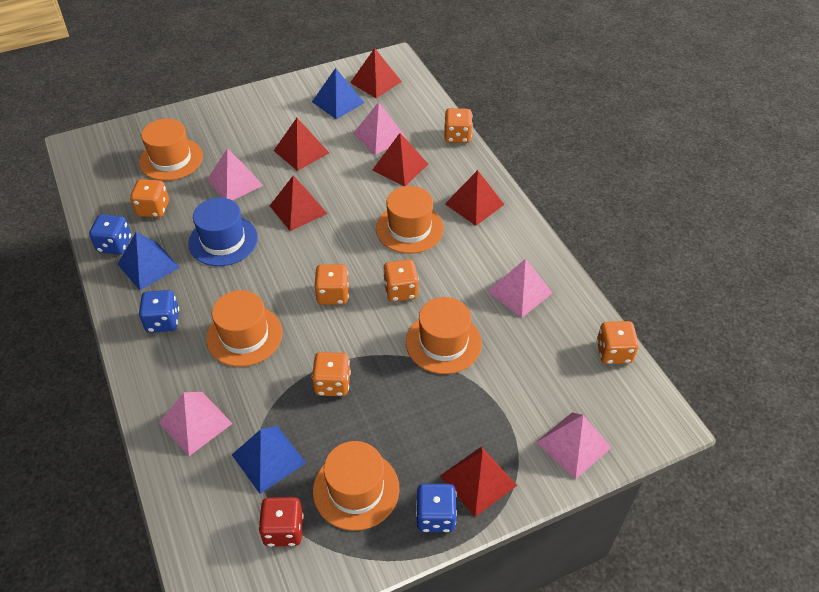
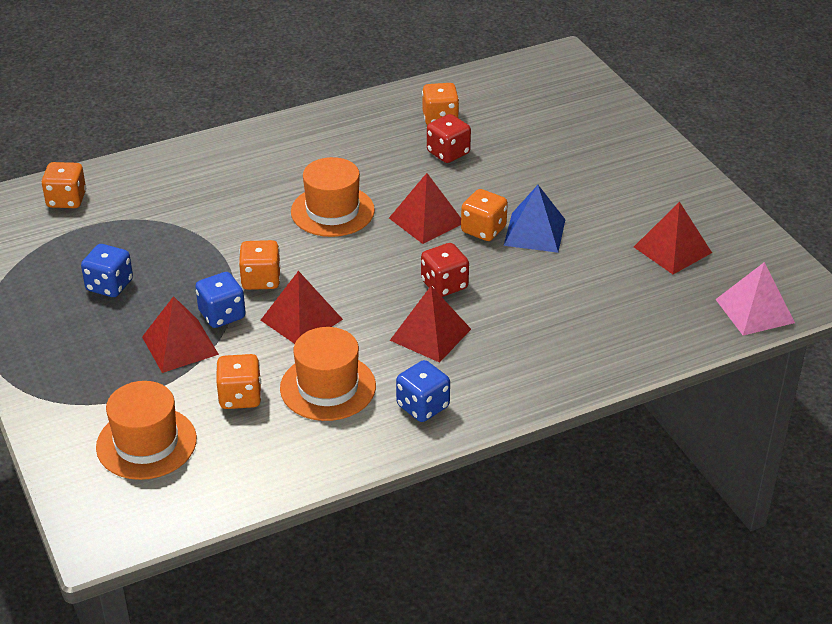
blue hat: [188,198,258,266] = 1 -> none = 0
blue pyramid: [118,232,180,290] [232,426,306,494] [312,68,365,119] = 3 -> [504,185,565,253] = 1
orange dice: [130,179,169,218] [312,352,351,396] [314,264,349,305] [383,259,419,302] [444,108,473,143] [597,321,639,364] = 6 -> [41,162,86,208] [216,354,262,409] [239,240,280,290] [422,83,459,125] [461,189,508,241] = 5
orange hat: [139,119,203,181] [206,290,283,367] [313,441,399,531] [376,186,444,254] [406,297,482,374] = 5 -> [96,381,197,480] [280,327,376,421] [291,157,375,237] = 3
pink pyramid: [159,392,233,456] [207,148,263,200] [353,102,407,155] [487,259,553,318] [536,413,612,479] = 5 -> [715,262,795,336] = 1
red dice: [258,497,304,547] = 1 -> [421,243,469,297] [427,114,471,163] = 2
red pyramid: [270,176,327,231] [274,118,329,171] [350,48,402,98] [372,133,428,186] [440,447,517,517] [445,170,505,226] = 6 -> [142,296,219,373] [261,271,343,344] [389,173,461,244] [390,286,471,363] [634,202,712,274] = 5

